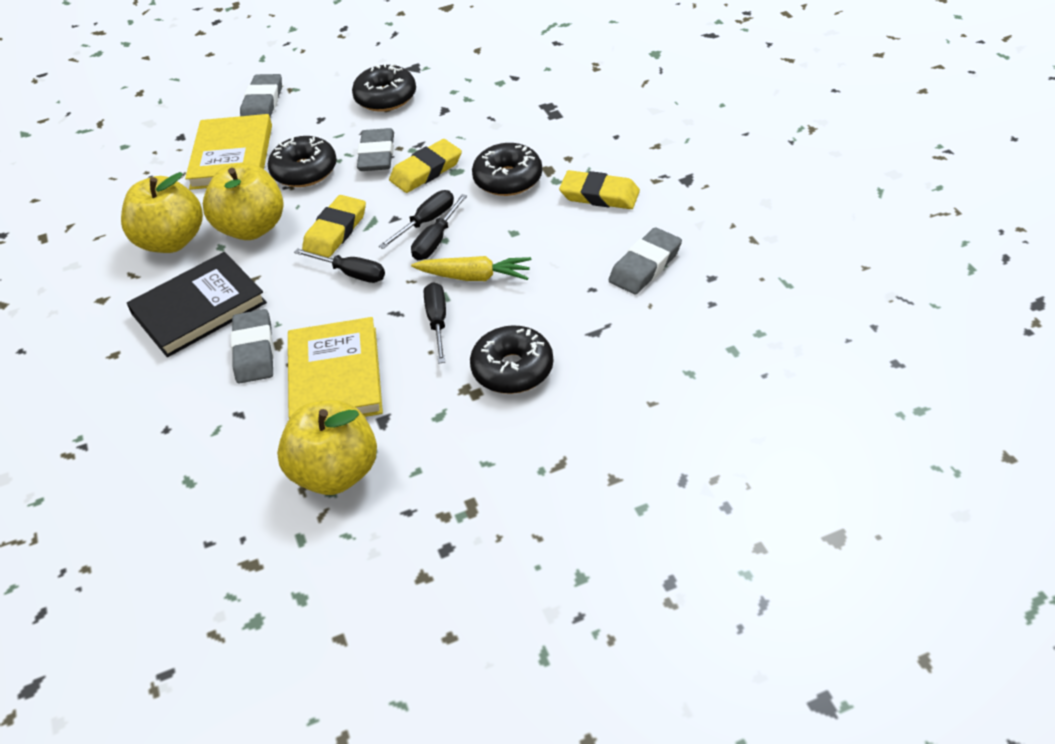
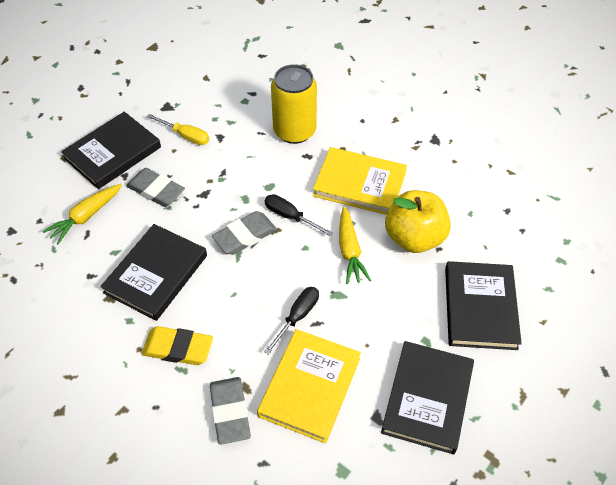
black book: [127,252,267,357] = 1 -> [61,112,161,189] [100,224,207,321] [381,341,474,455] [445,261,522,350] = 4
black donut: [268,136,337,187] [352,64,416,112] [470,325,554,394] [472,143,542,196] = 4 -> none = 0
black screwdriver: [294,248,385,283] [379,190,454,249] [411,194,467,260] [424,282,446,364] = 4 -> [264,287,319,355] [265,194,333,236] = 2
grey eraser: [231,309,274,384] [240,74,282,117] [357,128,394,171] [609,227,682,294] = 4 -> [126,168,185,207] [210,377,251,445] [212,211,277,255] = 3
yellow apple: [121,172,203,253] [203,163,283,240] [277,400,377,495] = 3 -> [385,190,451,253] = 1
yellow can: none = 0 -> [271,64,317,144] = 1
yellow carrot: [411,256,531,281] = 1 -> [43,184,122,244] [339,207,371,284] = 2
yellow eraser: [302,195,366,258] [389,139,462,193] [559,170,640,209] = 3 -> [142,326,213,365] = 1
yellow screwdriver: none = 0 -> [147,114,209,145] = 1

